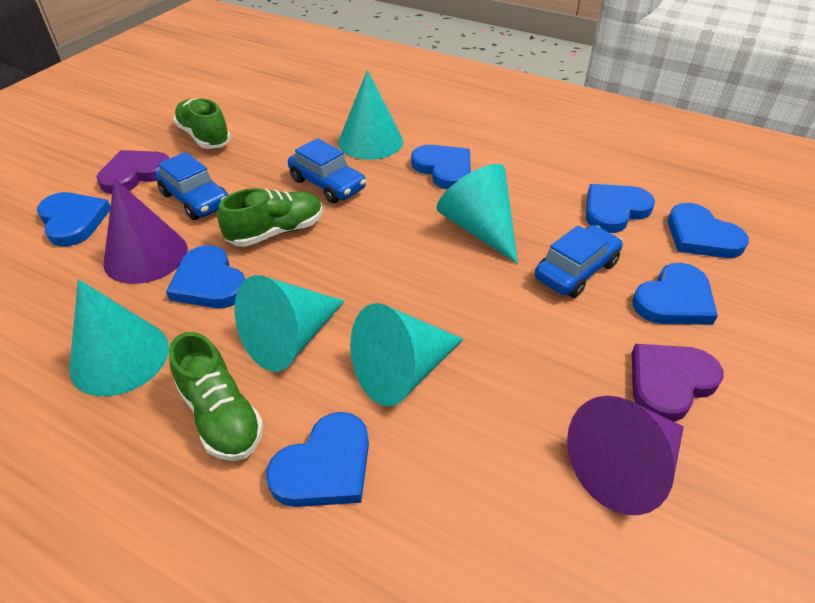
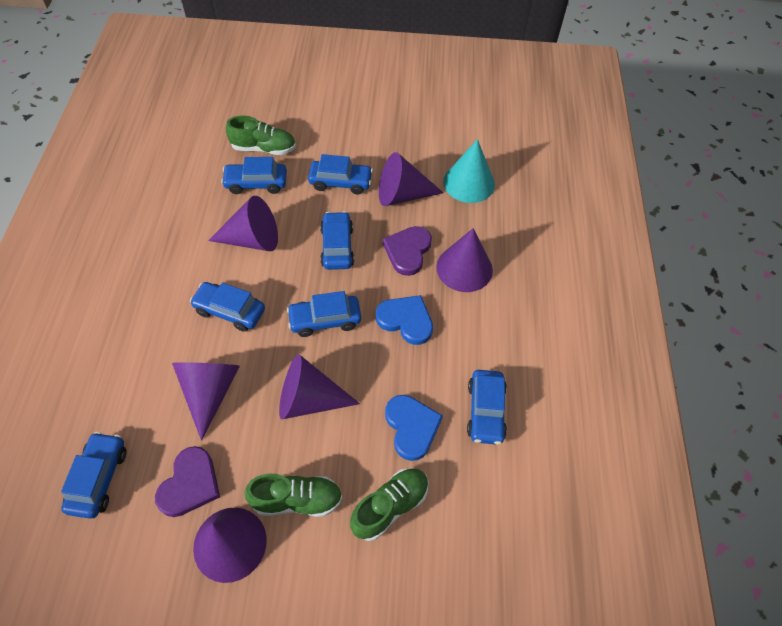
blue car: [155,152,228,220] [288,138,367,203] [535,225,623,298] = 3 -> [61,432,127,519] [190,282,265,332] [221,157,287,194] [287,291,361,337] [308,154,373,195] [320,211,354,270] [467,370,507,445] = 7
blue heart: [37,192,111,247] [166,245,245,308] [266,412,369,507] [411,145,471,189] [586,184,655,233] [632,263,718,325] [668,203,749,258] = 7 -> [376,295,433,345] [385,395,443,461] = 2
purple cone: [103,178,188,284] [567,396,684,515] = 2 -> [172,362,240,441] [193,508,267,583] [208,196,278,251] [279,354,360,419] [379,152,444,206] [436,228,493,292] = 6
turquoise cone: [69,279,169,396] [235,275,344,372] [338,70,403,160] [350,303,463,406] [437,164,518,264] = 5 -> [443,139,495,203] = 1

